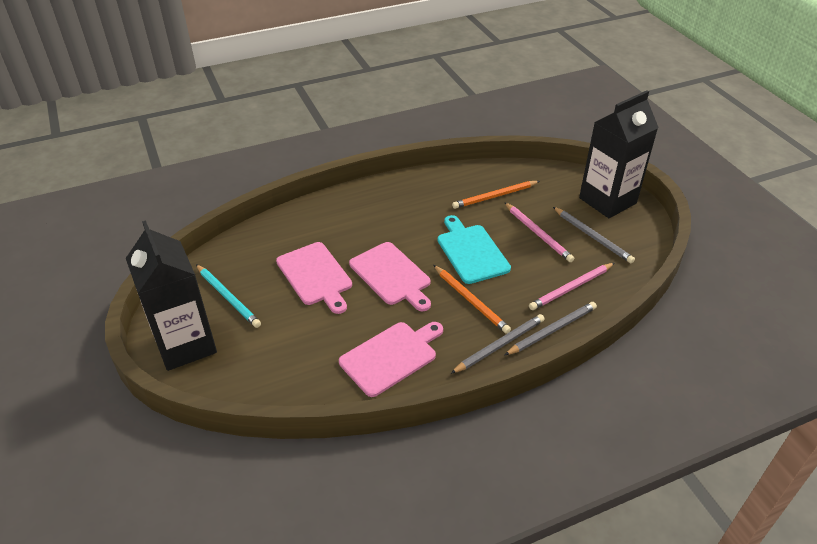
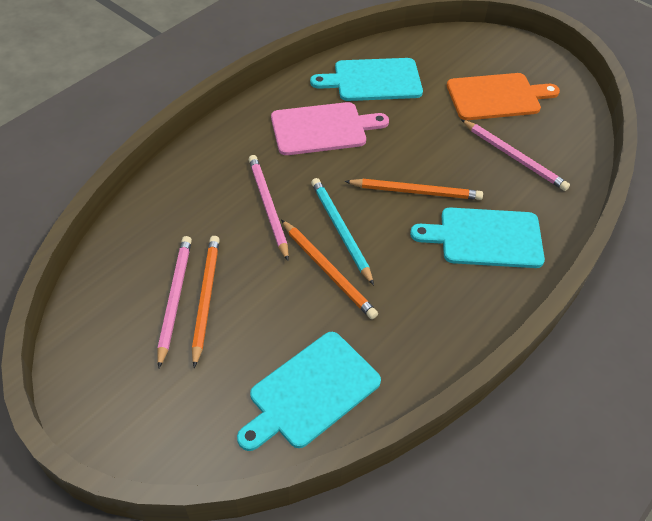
black carton: [126,221,217,371] [579,91,659,218] = 2 -> none = 0
grey pencil: [450,314,545,374] [505,302,597,355] [553,207,635,263] = 3 -> none = 0
orange cutting board: none = 0 -> [447,73,560,120] = 1
orange pencil: [434,265,511,334] [452,181,540,209] = 2 -> [192,236,220,368] [281,220,378,319] [344,179,483,200] = 3
pink cutting board: [276,242,352,314] [339,322,443,397] [349,242,431,311] = 3 -> [271,102,389,155] = 1
pink pencil: [504,202,574,262] [529,263,614,310] = 2 -> [157,236,192,369] [249,155,289,261] [461,119,570,191] = 3
turquoise cutting board: [437,215,511,284] = 1 -> [237,332,381,451] [310,58,423,101] [410,208,545,268] = 3

